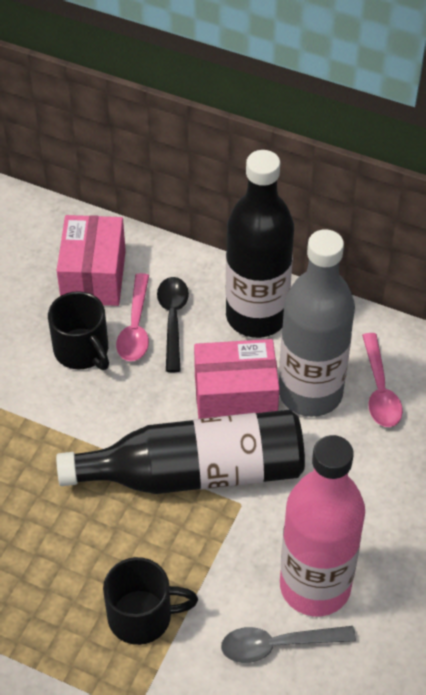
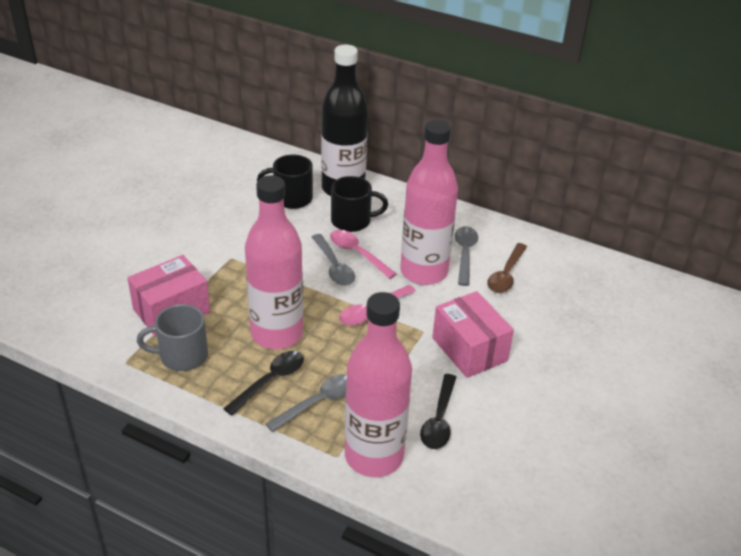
black bottle: [56,410,305,494] [226,150,294,338] = 2 -> [321,45,368,196] = 1
black spoon: [157,277,189,372] = 1 -> [223,351,304,415] [420,374,456,449] = 2
brown spoon: none = 0 -> [487,243,527,293] = 1
grey bottle: [279,229,355,417] = 1 -> none = 0
grey mug: none = 0 -> [137,304,208,371] = 1
grey spoon: [221,626,356,663] = 1 -> [266,374,347,432] [312,234,355,286] [454,226,478,286] = 3
pink bottle: [280,435,365,617] = 1 -> [245,175,303,349] [345,292,412,477] [400,120,458,285] = 3

